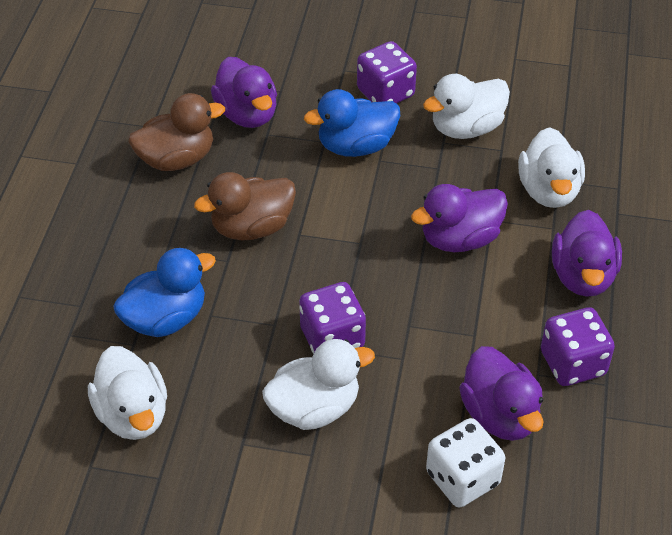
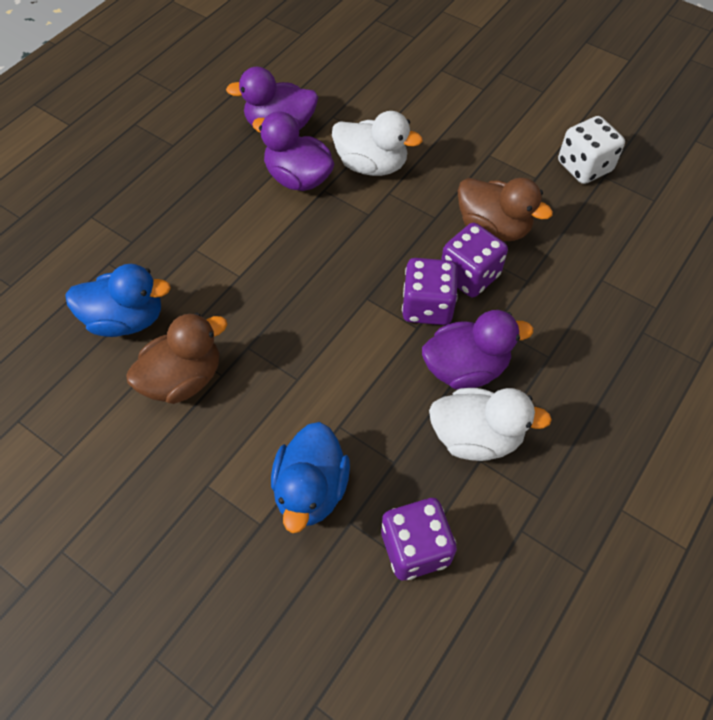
purple duck: [211,57,277,128] [411,184,508,252] [459,346,544,441] [552,210,622,297] = 4 -> [226,67,318,130] [252,111,334,191] [422,310,533,389] = 3
white duck: [88,346,167,440] [262,339,375,430] [423,74,510,139] [518,127,585,208] = 4 -> [332,111,423,176] [429,388,552,461] = 2

